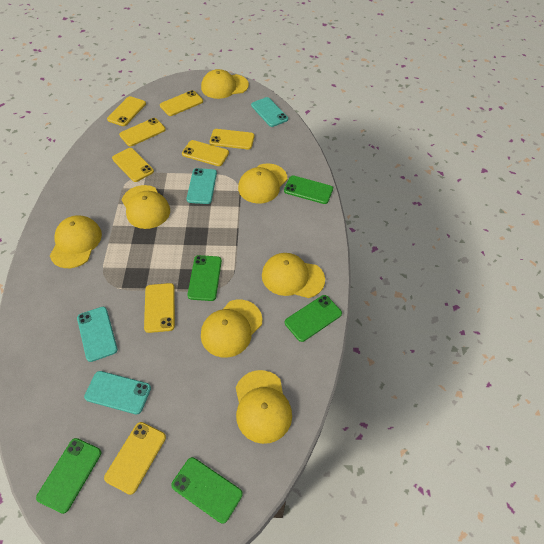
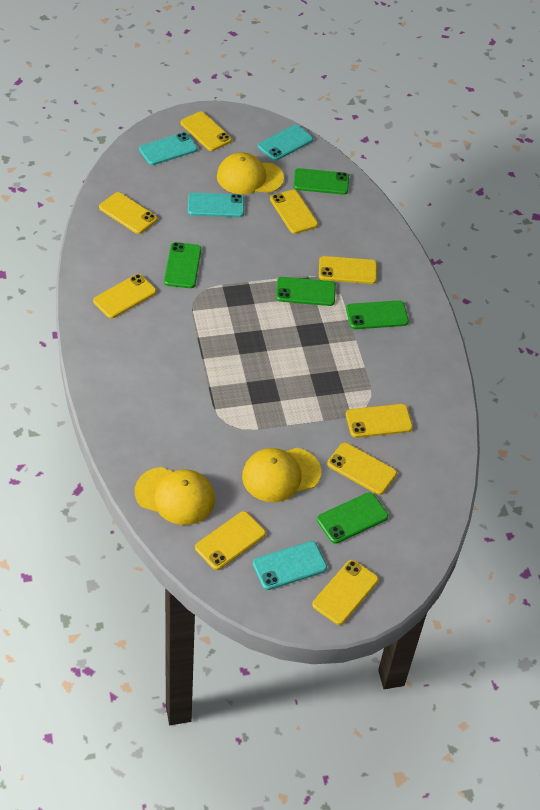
yellow cap: [50,216,102,268] [122,185,170,229] [201,69,249,99] [201,300,262,358] [236,370,292,444] [238,163,287,204] [262,253,325,298] = 7 -> [135,467,215,525] [217,152,284,194] [242,448,321,502] = 3
yellow phone: [104,422,166,495] [107,96,146,126] [112,148,154,182] [119,118,166,146] [144,283,175,333] [160,90,203,116] [182,140,229,166] [209,129,254,149] = 8 -> [93,274,156,318] [99,192,158,234] [181,111,232,151] [195,511,266,570] [270,190,318,234] [312,560,379,625] [319,256,377,284] [327,442,397,495] [346,404,413,438] = 9

